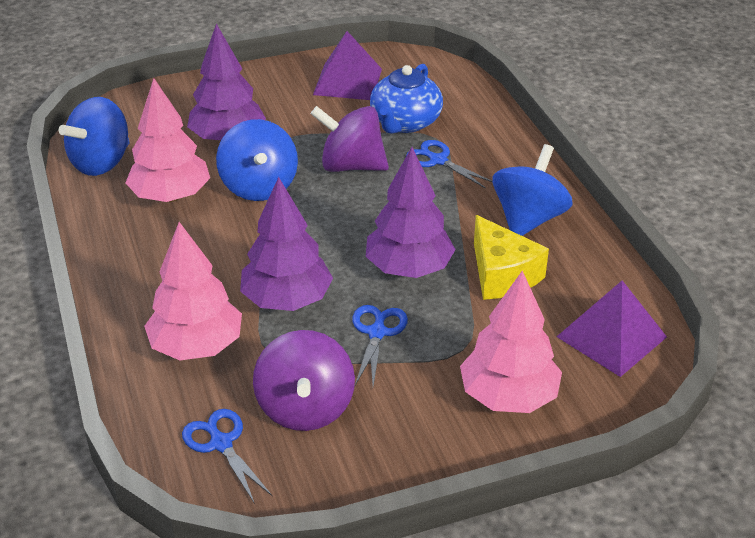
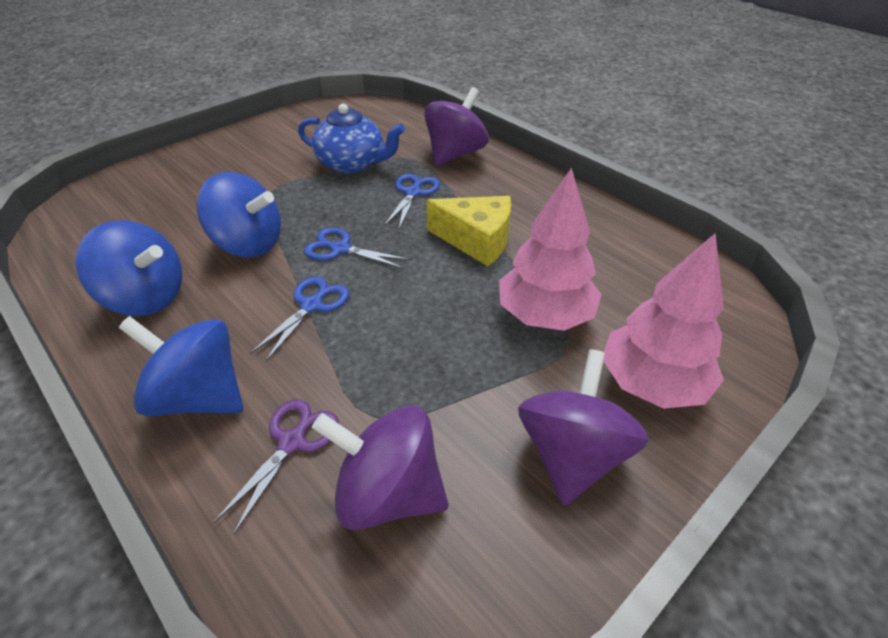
pink tree: [126,78,210,202] [144,222,242,360] [460,271,562,413] = 3 -> [499,167,602,331] [604,233,724,409] = 2
purple pyramid: [313,31,382,100] [557,280,667,377] = 2 -> none = 0
purple scissors: none = 0 -> [213,399,339,535] = 1
purple spinning top: [253,330,355,431] [311,106,389,172] = 2 -> [312,405,449,530] [424,87,489,166] [518,349,649,505] = 3
purple tree: [187,23,266,141] [240,177,333,311] [365,147,456,278] = 3 -> none = 0

